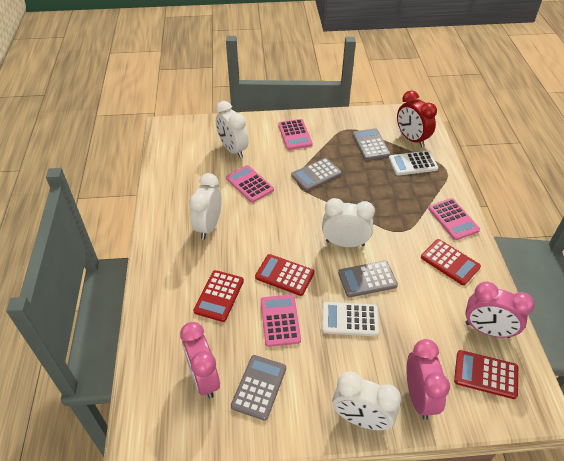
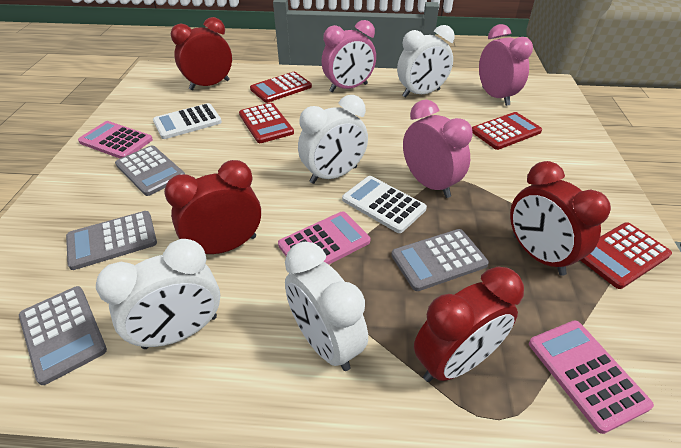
pink calculator: [226,165,274,203] [261,295,301,347] [278,119,313,150] [428,198,480,240] = 4 -> [78,121,153,158] [278,211,370,265] [529,320,654,434] = 3
red clock: [397,90,437,147] = 1 -> [164,160,261,254] [171,17,232,90] [414,267,524,382] [510,161,611,276] = 4

